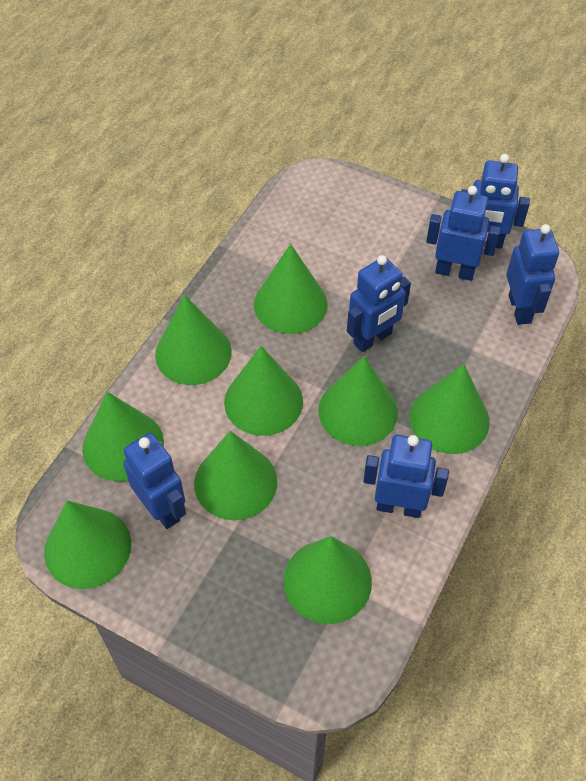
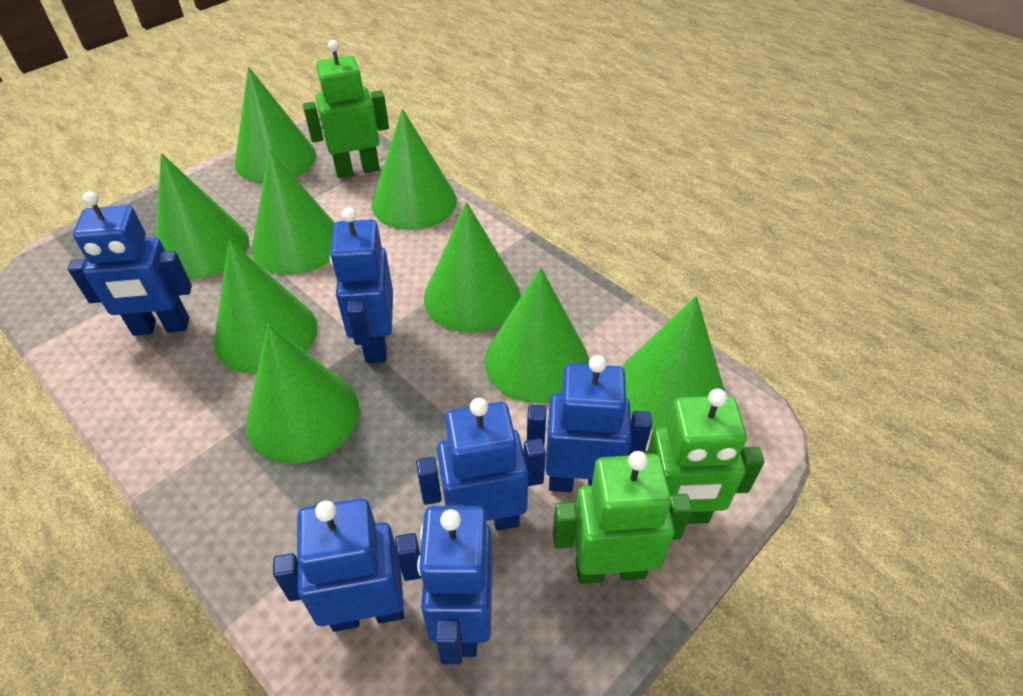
green robot: none = 0 -> [303,40,389,178] [553,451,692,584] [641,388,764,524] = 3

